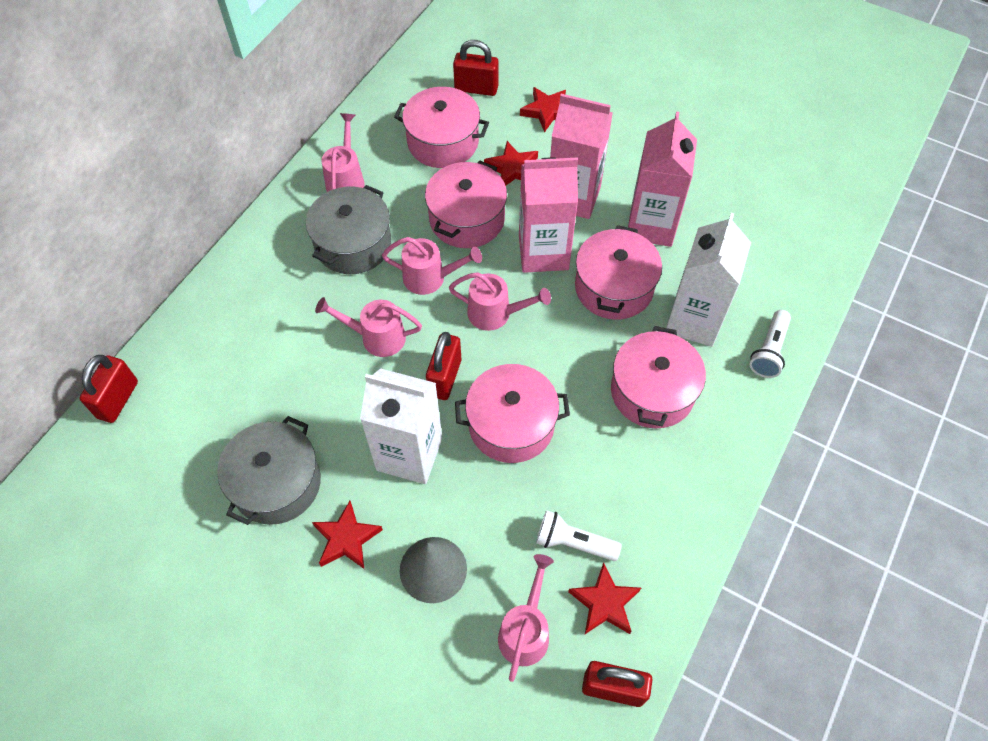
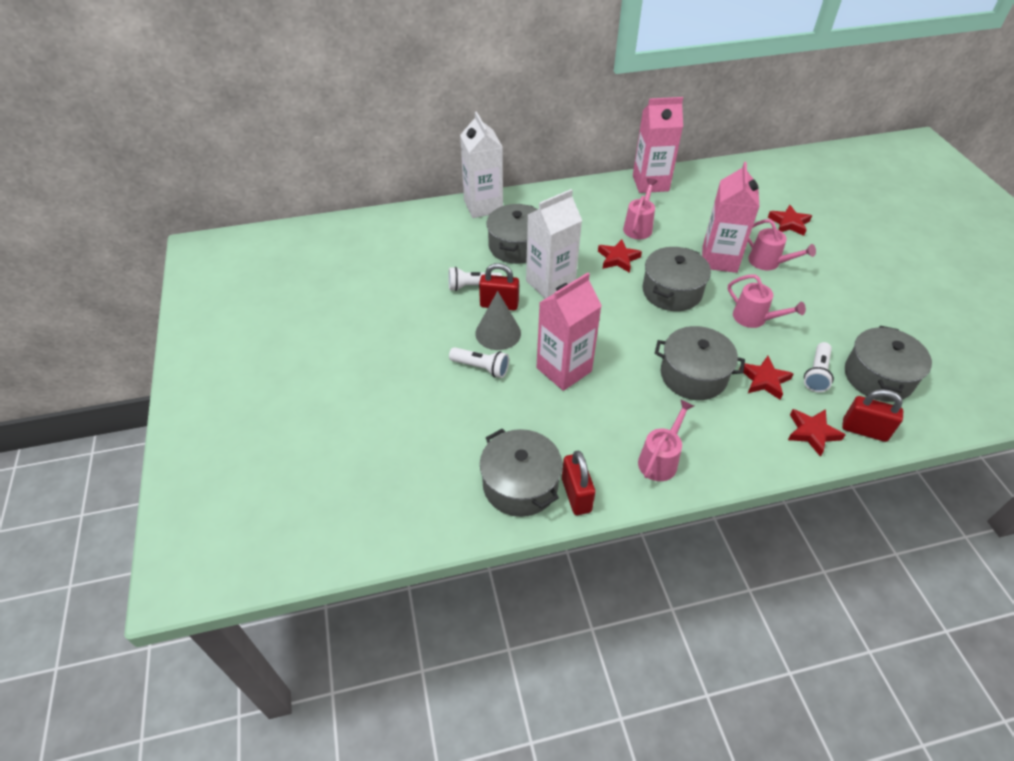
grey pot: [217,416,321,525] [306,185,391,274] = 2 -> [480,429,562,517] [487,204,538,264] [643,247,711,311] [655,326,745,400] [845,326,932,402] = 5
pink pot: [394,87,489,168] [425,160,507,248] [455,364,570,463] [575,225,662,320] [611,326,706,429] = 5 -> none = 0
pink watering can: [315,297,422,357] [322,113,365,192] [382,237,482,295] [449,272,551,331] [498,554,554,682] = 5 -> [623,178,658,239] [638,399,694,481] [728,274,806,328] [748,219,816,270] = 4
red padlock: [80,355,138,423] [426,332,461,400] [453,40,499,96] [582,661,652,707] = 4 -> [479,263,519,310] [562,451,596,515] [842,389,903,442] = 3
white flashlight: [536,510,622,561] [750,310,791,378] = 2 -> [449,267,502,291] [449,347,509,378] [804,342,834,392] = 3

